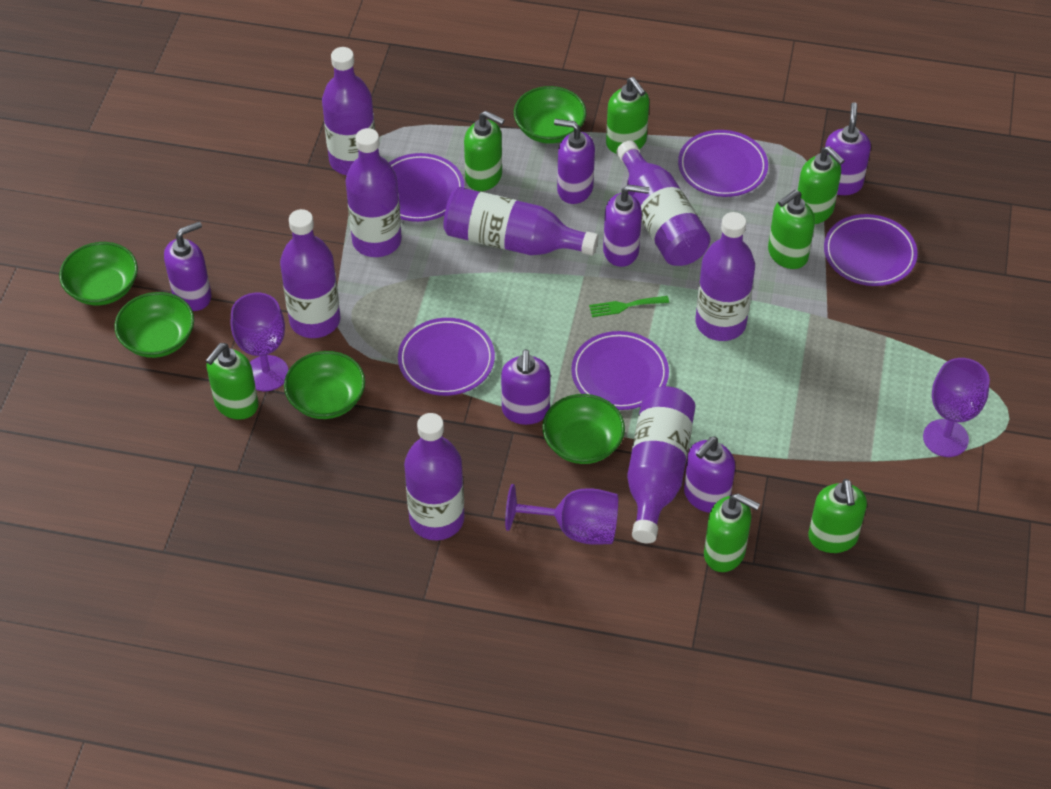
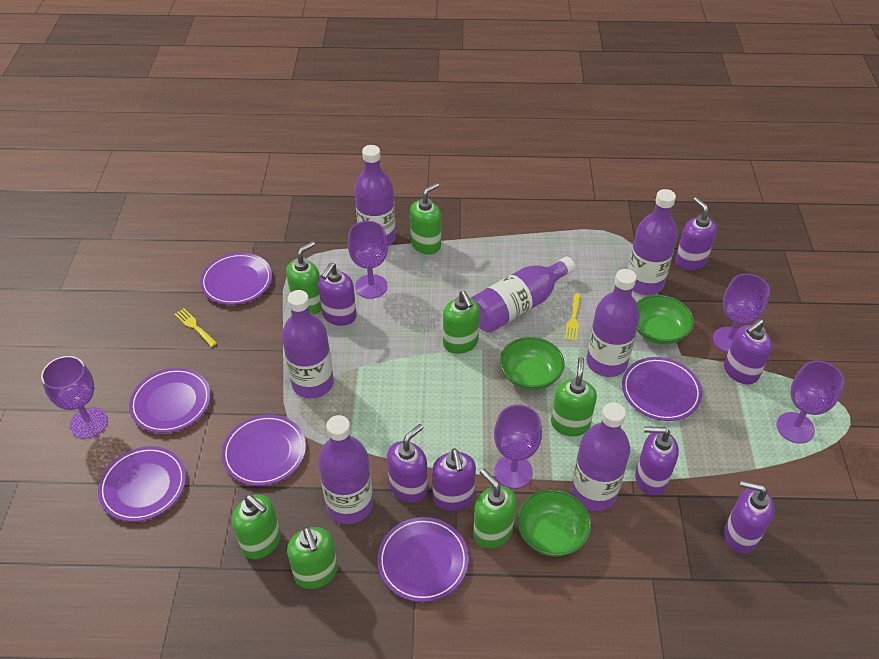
green bowl: [59,242,138,305] [114,292,194,358] [284,351,365,419] [514,86,586,144] [542,394,625,464] = 5 -> [500,337,565,390] [517,489,591,557] [637,295,694,345] = 3
green fork: [589,296,669,317] = 1 -> none = 0
purple bottle: [280,209,341,338] [322,47,375,175] [345,128,402,257] [404,413,464,540] [443,187,599,256] [617,141,710,266] [627,386,695,543] [696,212,755,341] = 8 -> [282,290,334,398] [318,415,373,524] [354,145,396,246] [471,257,575,333] [571,402,630,511] [586,269,640,377] [628,189,678,295] = 7
purple goblet: [231,293,288,391] [505,484,618,545] [923,358,990,457] = 3 -> [41,356,108,439] [348,221,388,299] [494,405,542,489] [713,274,770,353] [777,361,844,444] = 5
purple plate: [389,153,465,222] [398,318,495,396] [571,331,669,410] [678,130,768,197] [824,214,918,286] = 5 -> [98,446,186,522] [129,368,211,433] [200,253,272,305] [222,415,306,486] [377,517,469,602] [622,357,702,421] = 6
purple soap dispenser: [164,222,212,311] [501,349,551,425] [554,119,595,204] [603,184,650,267] [684,437,735,513] [825,102,871,195] = 6 -> [318,263,357,326] [387,424,428,503] [432,448,476,511] [635,426,679,495] [675,197,717,271] [724,319,772,384] [724,481,775,554] = 7
yellow fork: none = 0 -> [174,308,217,347] [565,293,581,341] = 2

